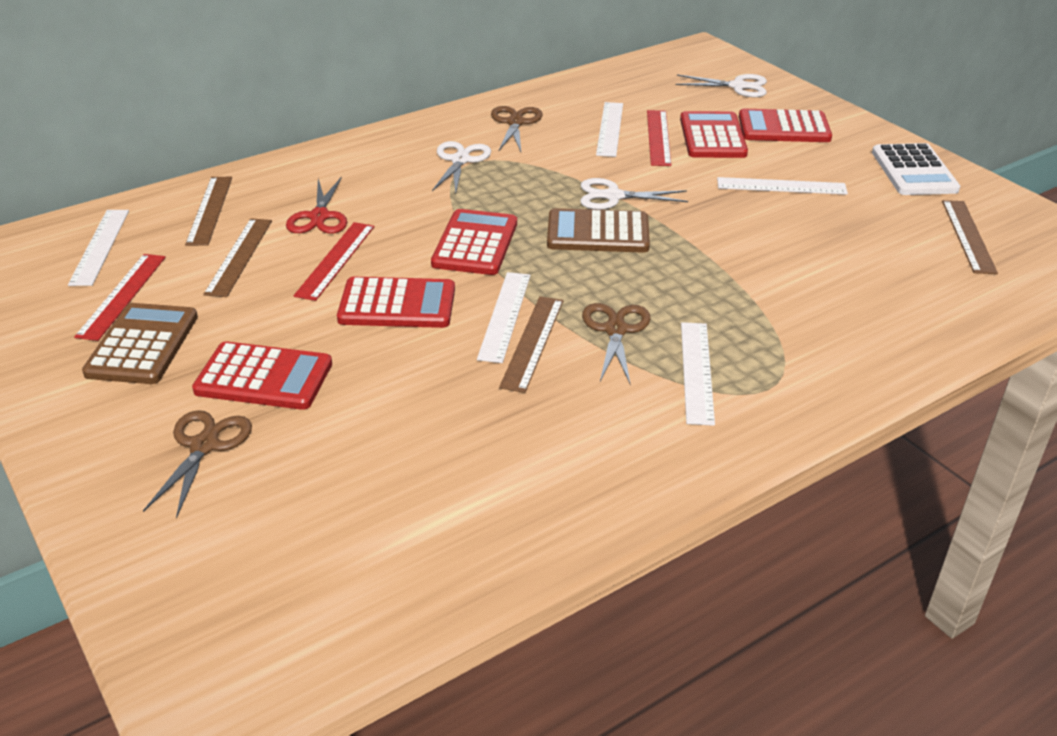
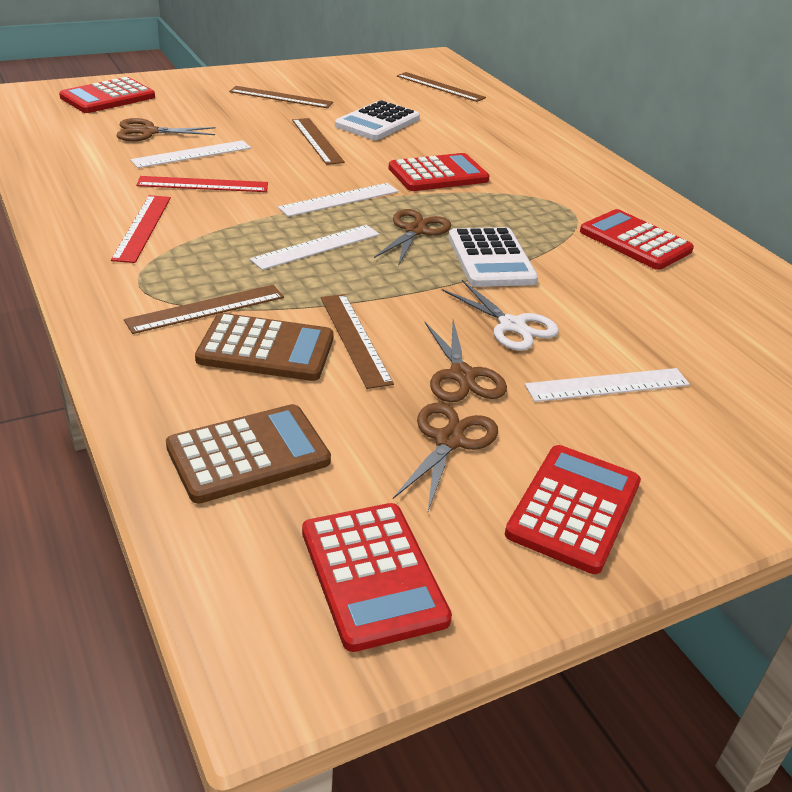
brown ruler: [185,177,232,246] [203,218,272,297] [499,296,563,393] [942,200,998,274] = 4 -> [124,285,284,334] [229,86,333,108] [292,118,345,165] [321,294,394,389] [397,72,486,102] = 5
brown scissors: [143,410,252,519] [491,106,543,152] [582,303,651,383] = 3 -> [117,118,216,141] [374,209,451,266] [393,403,498,511] [424,320,507,402] = 4
red ruler: [74,254,166,341] [293,222,374,301] [647,110,672,166] = 3 -> [111,195,171,263] [137,176,268,192] = 2
red scissors: [286,177,347,234] = 1 -> none = 0
white calculator: [872,143,960,195] = 1 -> [335,100,420,140] [448,227,538,287] = 2
white ruler: [68,210,129,286] [477,272,530,363] [596,102,623,157] [681,322,715,426] [717,177,848,195] = 5 -> [130,140,251,168] [250,225,380,270] [278,183,399,217] [525,368,690,402] = 4
white scissors: [432,141,491,193] [580,178,688,210] [675,74,767,97] = 3 -> [442,280,559,351] = 1

